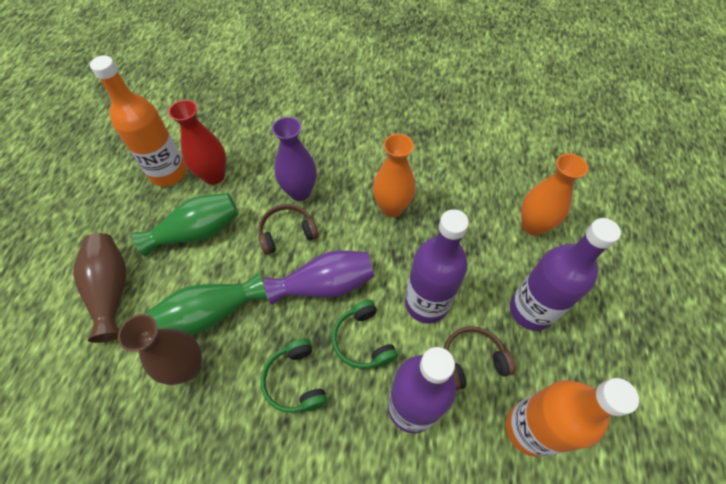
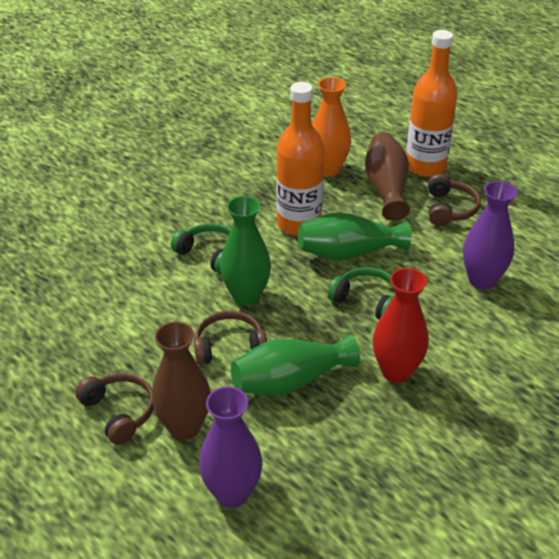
brown headphones: [258,204,318,255] [444,326,516,391] = 2 -> [75,373,154,444] [194,311,267,365] [428,174,481,226] = 3
green vase: [132,193,238,257] [147,273,267,335] = 2 -> [220,196,271,306] [231,334,360,396] [298,212,412,260] = 3
orange vase: [373,134,416,217] [521,153,588,236] = 2 -> [312,77,351,177] = 1
purple bottle: [388,347,456,434] [405,209,469,324] [510,218,621,331] = 3 -> none = 0

